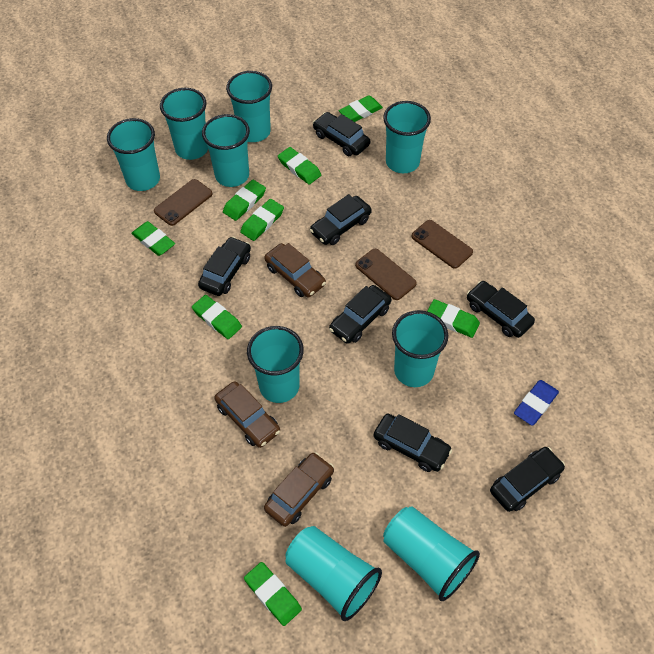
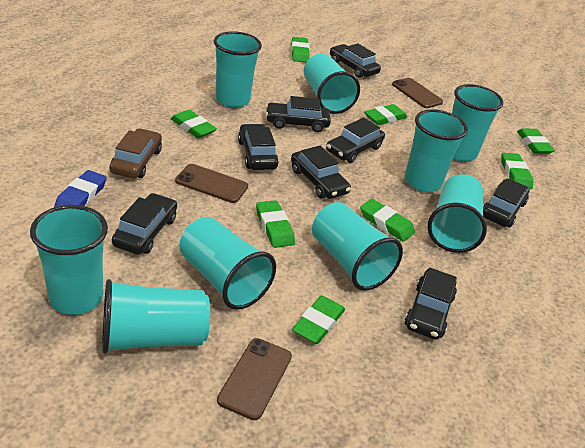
black car: [198,237,251,296] [310,194,372,245] [313,112,370,156] [329,285,391,344] [373,414,453,472] [467,281,535,338] [490,447,565,512] = 7 -> [112,193,177,255] [238,124,279,170] [266,96,331,132] [291,146,351,199] [326,118,385,163] [330,43,381,78] [405,268,457,340] [483,178,530,228] = 8
brown car: [214,381,280,448] [264,243,326,298] [264,452,334,527] = 3 -> [110,128,162,178] = 1

